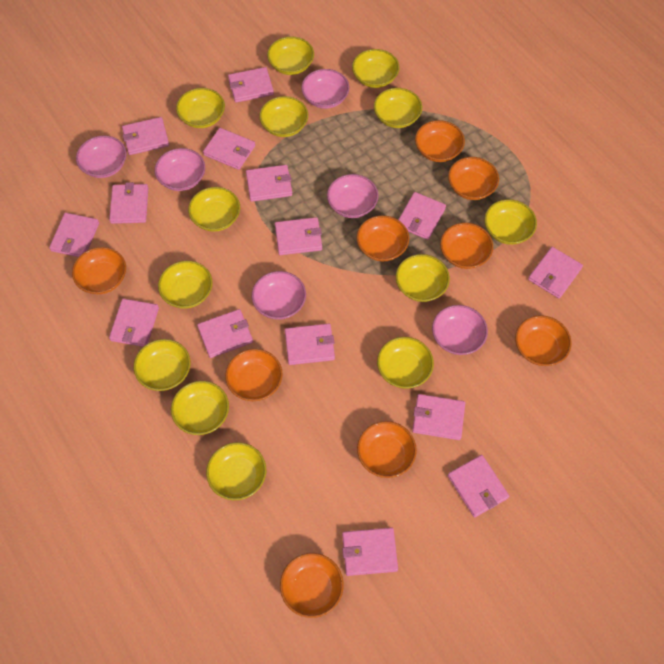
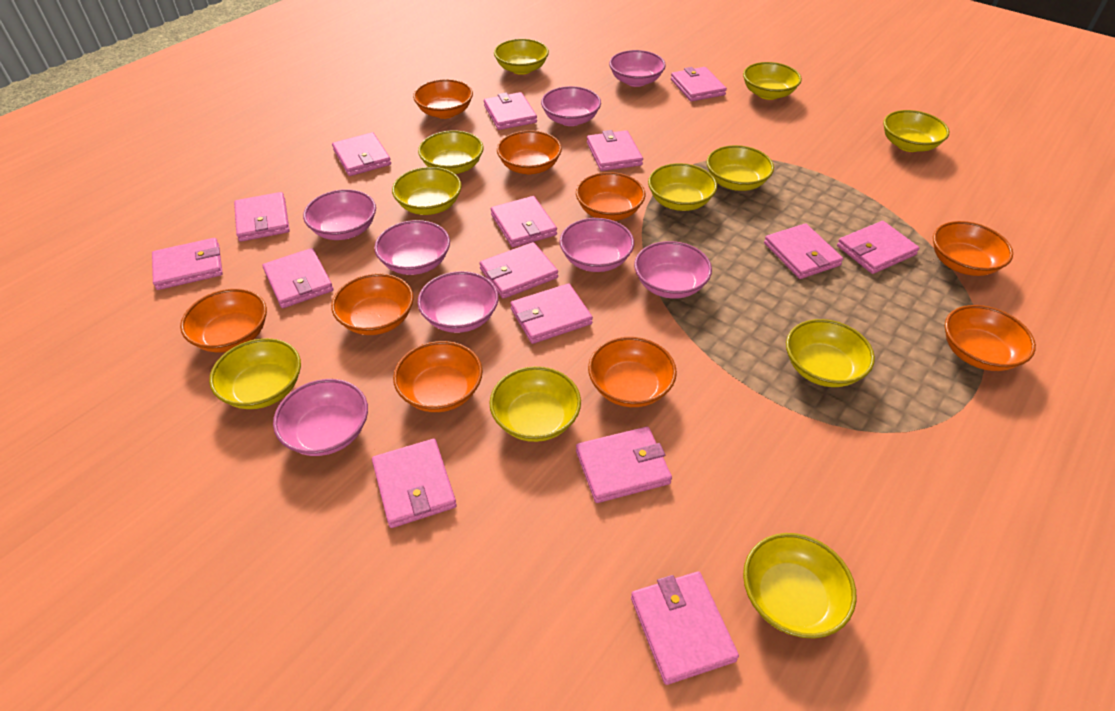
pink bowl: [76,136,127,178] [155,148,205,191] [252,271,306,320] [301,69,349,109] [327,174,378,218] [432,305,488,355] = 6 -> [273,379,368,456] [303,189,376,240] [374,220,450,275] [417,271,499,333] [541,86,601,126] [559,218,634,272] [609,50,666,87] [634,241,712,299] = 8
yellow bowl: [134,339,191,391] [158,261,212,309] [171,381,229,435] [176,88,225,128] [188,187,240,232] [206,442,266,500] [259,96,308,137] [267,36,314,75] [352,49,400,88] [374,88,422,128] [377,337,434,389] [396,254,450,302] [484,199,537,245] = 13 -> [209,338,301,409] [392,167,462,215] [418,130,484,174] [489,366,581,442] [494,39,549,75] [648,163,717,211] [706,145,774,191] [743,62,802,100] [743,533,856,639] [786,319,875,387] [883,110,949,152] = 11

